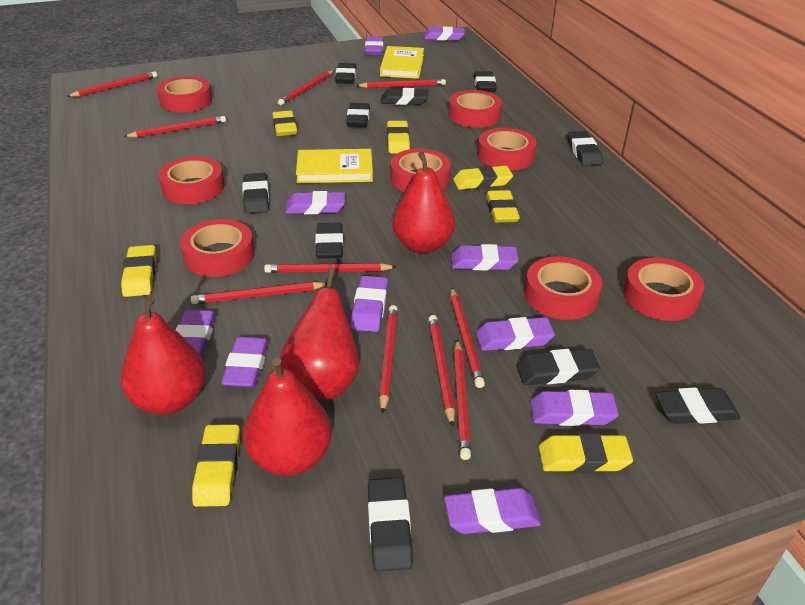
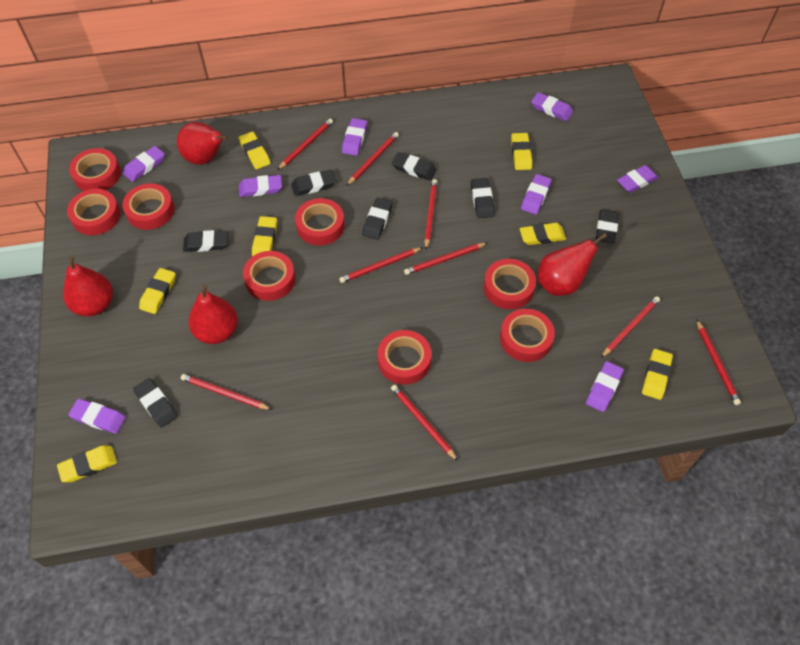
black eraser: [242,173,269,214] [315,222,343,259] [335,63,356,84] [346,103,370,127] [368,477,413,572] [381,88,428,105] [474,71,497,92] [516,349,600,385] [568,131,603,166] [655,387,741,424] = 10 -> [133,378,178,428] [183,230,228,252] [291,170,336,196] [362,198,393,240] [392,152,437,181] [471,178,495,218] [596,209,619,243] = 7
purple eraser: [176,310,216,356] [221,337,269,387] [285,191,345,214] [350,276,388,332] [365,37,384,56] [424,27,465,41] [444,488,541,534] [451,244,519,271] [476,317,555,351] [530,390,619,426] = 10 -> [68,399,126,434] [123,146,165,182] [239,175,282,197] [342,118,367,156] [521,174,552,215] [531,92,573,121] [586,361,624,412] [617,165,659,193] = 8
red pencil: [67,71,157,97] [123,116,226,138] [191,282,327,304] [264,263,396,273] [278,70,334,105] [356,79,446,88] [379,305,398,414] [428,315,455,427] [450,287,485,388] [454,339,471,460] = 10 -> [181,374,272,410] [277,119,333,170] [339,247,423,283] [346,132,399,186] [391,385,458,461] [404,243,487,275] [424,179,437,249] [601,296,660,358] [697,320,741,405] = 9
yellow book: [296,149,373,183] [380,46,424,79] = 2 -> none = 0

